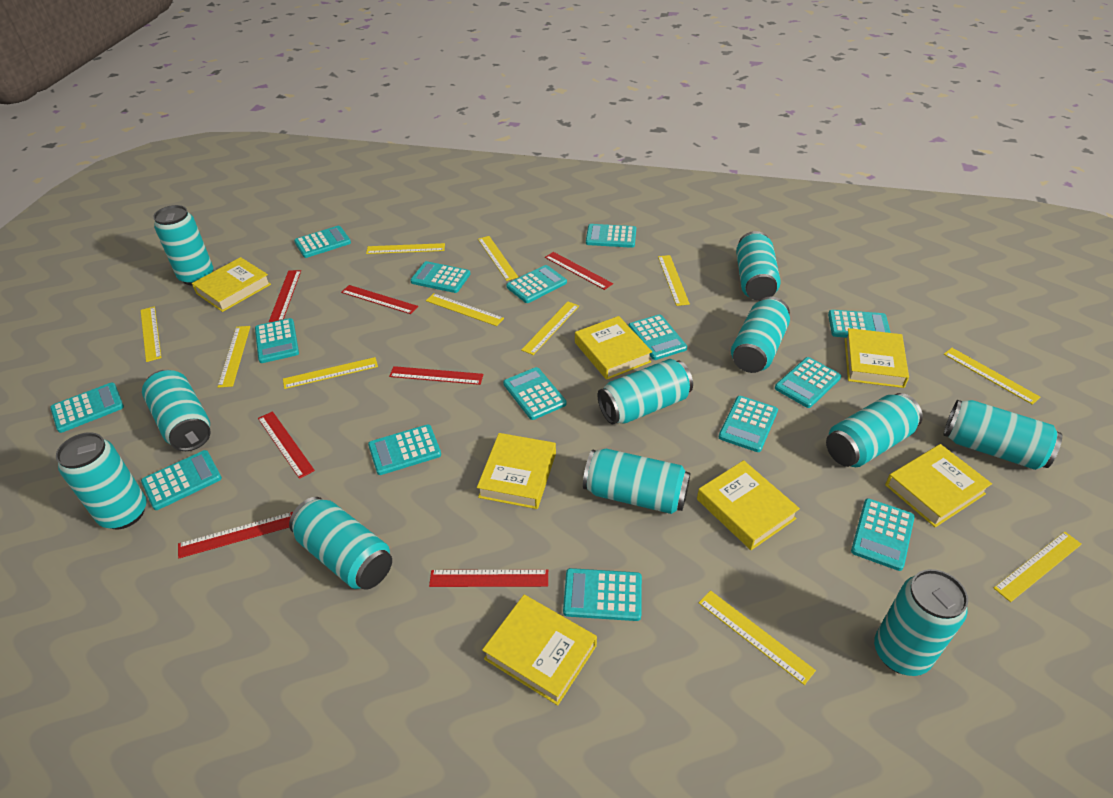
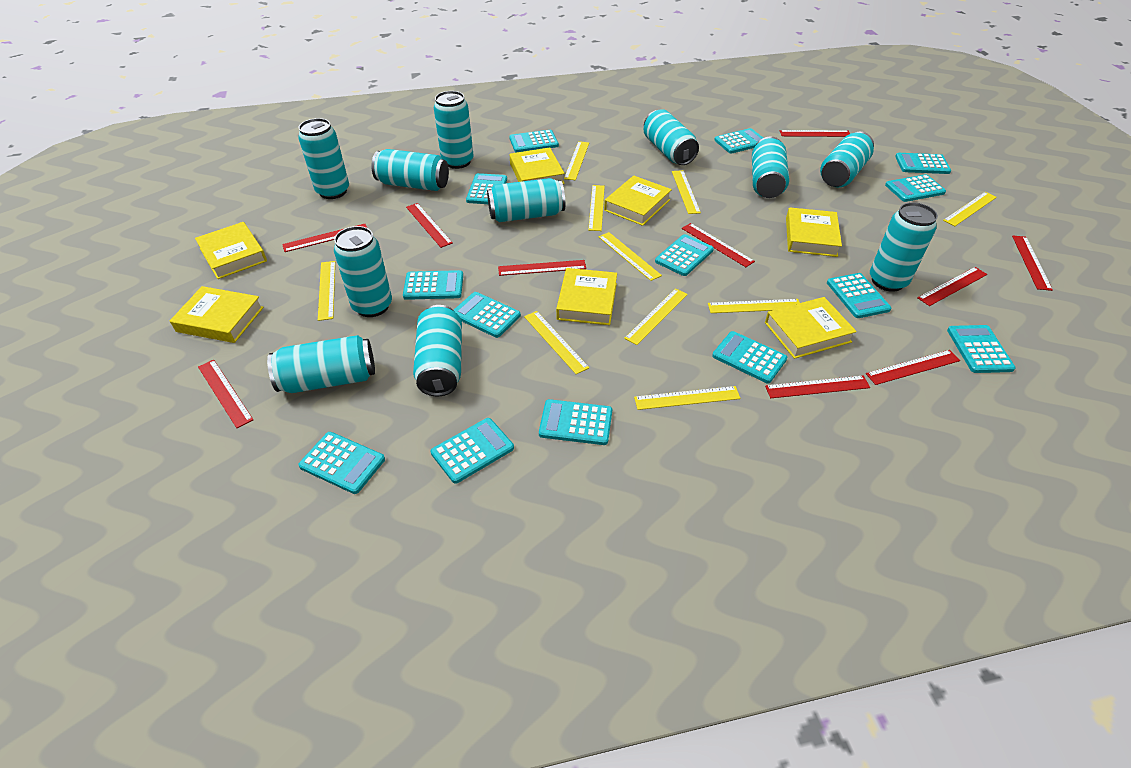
red ruler: [178,512,293,558] [258,411,315,479] [269,270,301,322] [341,285,418,314] [389,366,484,385] [429,569,548,587] [545,252,613,290] = 7 -> [198,360,253,428] [282,224,367,252] [406,203,453,248] [498,260,586,276] [682,223,755,267] [765,376,870,398] [780,130,850,137] [866,350,960,385] [918,267,987,306] [1012,236,1053,291] = 10
turquoise calculator: [50,383,124,433] [141,450,222,510] [255,318,299,363] [294,226,351,258] [368,425,441,475] [410,261,471,293] [503,367,567,420] [506,265,567,303] [563,568,642,621] [586,224,636,248] [628,314,687,360] [719,396,778,452] [775,357,841,408] [828,310,891,338] [851,498,915,571] = 15 -> [298,432,385,494] [403,270,463,300] [430,418,514,484] [454,292,521,338] [466,173,507,204] [509,130,559,153] [539,399,612,445] [655,234,714,276] [712,331,787,384] [714,128,763,154] [827,273,892,318] [885,174,946,202] [895,153,951,174] [947,325,1016,373] = 14
yellow ruler: [140,306,162,362] [218,326,250,388] [283,357,378,389] [366,243,445,254] [426,293,504,326] [478,236,518,281] [521,302,579,355] [658,255,690,306] [699,590,816,685] [944,348,1040,405] [994,531,1082,602] = 11 -> [318,261,335,321] [524,311,589,374] [564,141,589,180] [588,185,605,231] [599,232,662,281] [624,288,688,345] [634,386,741,410] [672,170,701,214] [708,299,800,313] [943,192,997,226] = 10

